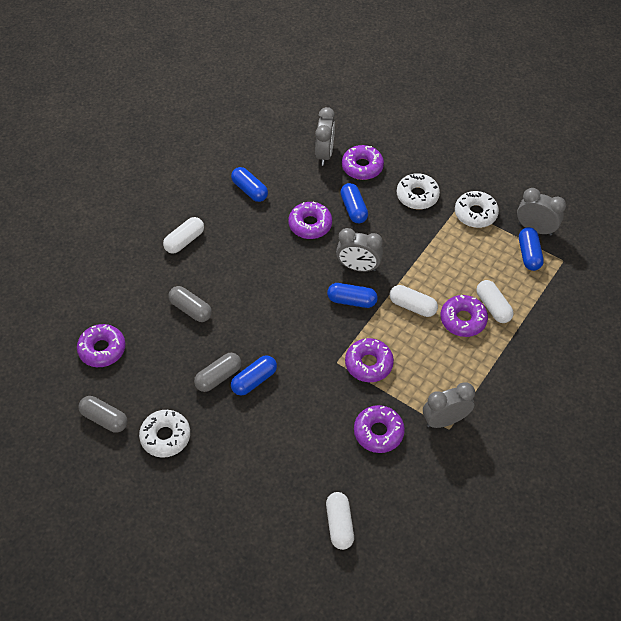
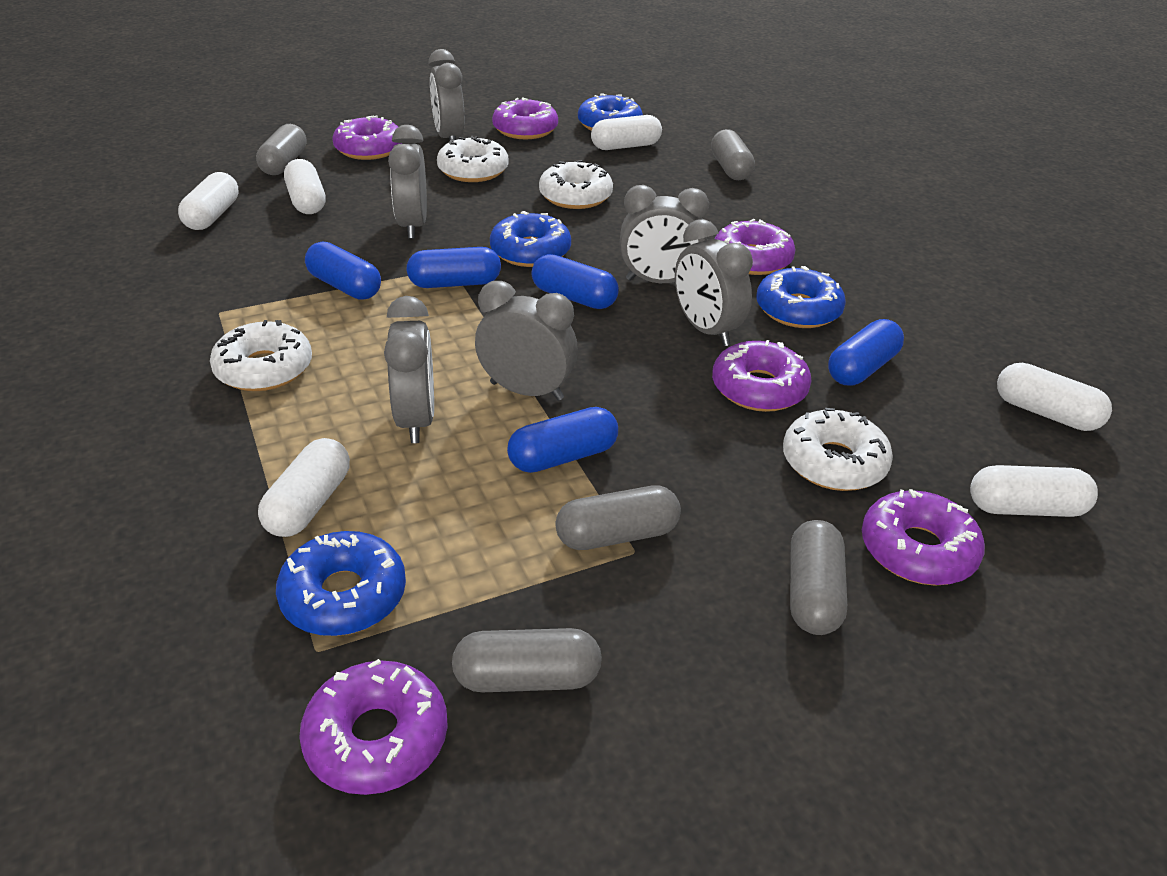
blue donut: none = 0 -> [276,531,406,636] [490,211,571,267] [578,93,643,131] [756,266,846,328] = 4
grey capsule: [78,396,128,432] [168,286,212,322] [194,353,241,392] = 3 -> [256,124,307,175] [452,628,602,692] [555,485,681,550] [711,129,755,180] [790,520,847,635] = 5
grey clock: [315,107,335,166] [336,228,383,272] [423,382,475,428] [517,188,566,236] = 4 -> [384,296,434,443] [388,125,427,239] [429,49,465,141] [475,281,578,401] [620,185,709,283] [675,219,753,346] = 6
white capsule: [163,217,204,254] [326,492,354,550] [390,285,438,317] [476,280,514,323] = 4 -> [178,172,239,230] [258,438,350,537] [284,159,325,214] [591,115,662,150] [970,465,1098,517] [997,363,1112,431] = 6
white donut: [139,410,190,458] [397,173,440,209] [455,191,499,228] = 3 -> [210,320,312,391] [437,136,509,182] [539,160,613,209] [783,408,893,491] = 4

